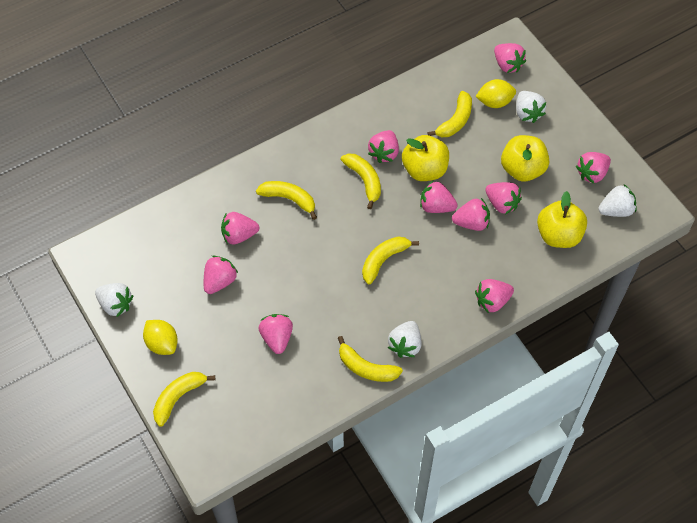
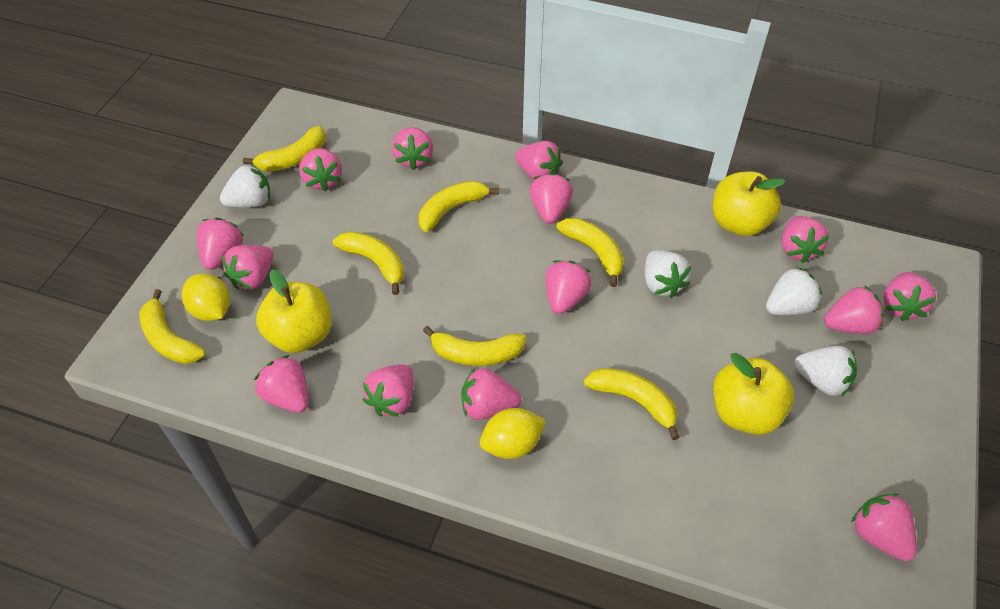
pink strawberry: [204,256,238,294] [221,212,259,245] [259,314,293,354] [368,130,399,163] [420,180,458,213] [452,198,490,231] [475,279,514,313] [485,182,522,214] [494,43,526,73] [576,152,611,184] = 10 -> [197,218,244,270] [222,245,274,290] [254,355,309,413] [299,148,342,192] [362,364,413,417] [392,127,433,170] [461,368,521,420] [515,141,563,181] [530,173,573,224] [545,260,592,314] [781,216,829,263] [824,285,884,334] [851,493,917,561] [883,272,936,321] = 14
yellow banana: [153,372,215,427] [256,181,317,220] [338,336,403,382] [341,154,381,209] [362,237,419,284] [427,91,472,137] = 6 -> [139,289,206,364] [243,126,326,172] [333,231,404,295] [419,181,499,232] [423,326,527,366] [556,218,624,287] [584,368,679,440] = 7

